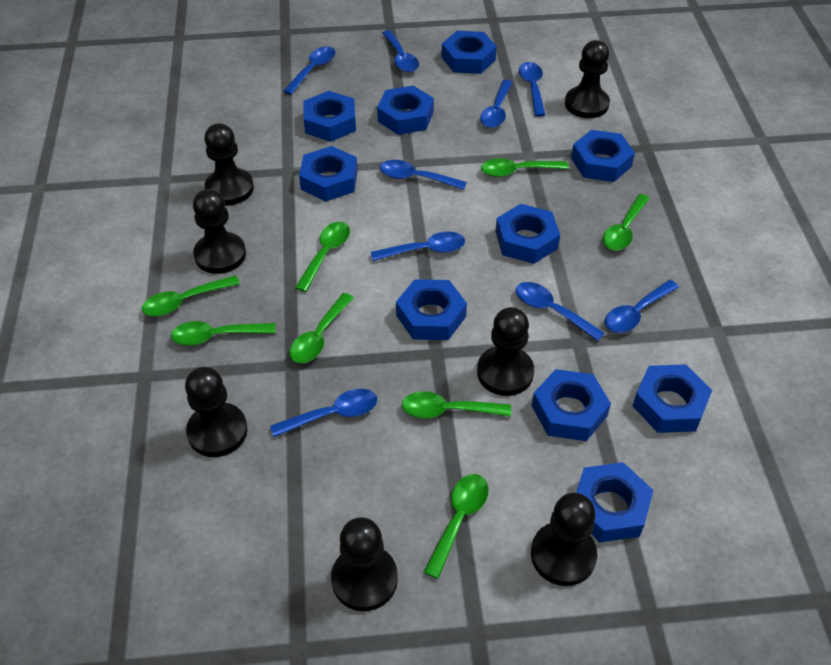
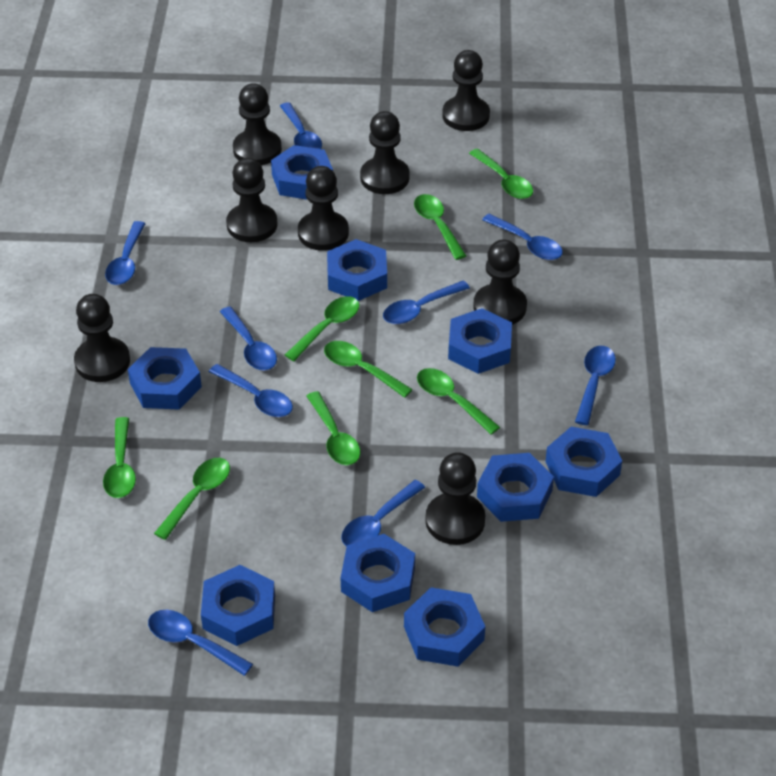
black pawn: [185,367,248,457] [193,189,246,274] [204,123,254,205] [331,517,398,611] [477,307,534,396] [531,493,597,586] [565,40,610,118] = 7 -> [74,294,130,382] [226,158,278,242] [233,83,282,165] [298,166,349,251] [360,111,410,194] [425,452,485,545] [442,50,490,131] [473,239,527,325] = 8
blue nut: [299,146,358,201] [304,91,356,142] [377,86,434,135] [396,279,467,340] [441,31,497,74] [496,204,560,264] [532,369,611,441] [571,130,635,182] [576,462,654,543] [633,364,712,433] = 10 -> [128,347,202,409] [201,565,275,646] [271,145,333,199] [327,239,387,301] [341,534,415,612] [404,587,485,667] [448,308,512,374] [477,453,554,522] [545,427,622,497] = 9

